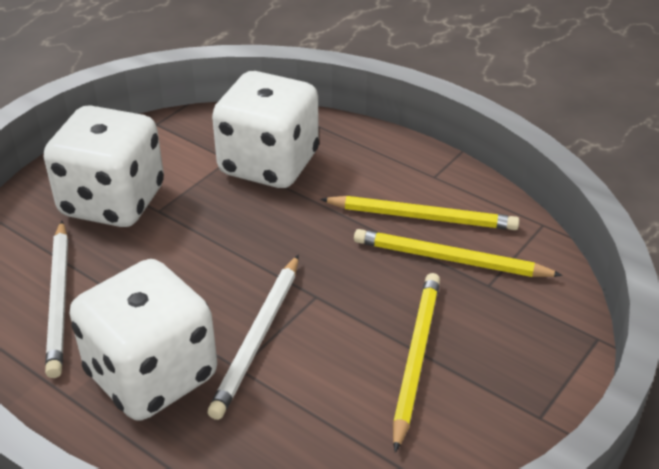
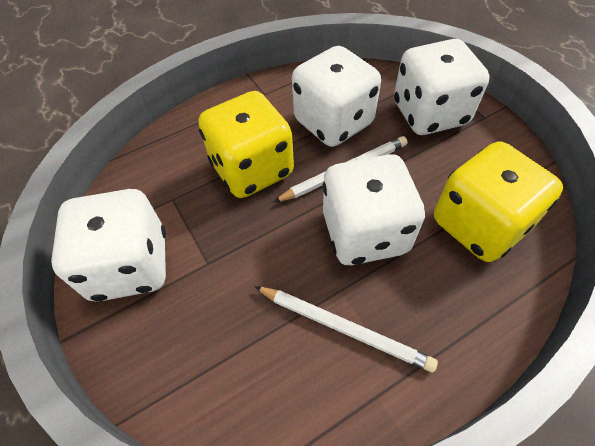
white dice: [44,105,164,227] [70,259,217,421] [212,71,319,188] = 3 -> [51,189,166,302] [292,46,381,147] [322,154,425,265] [394,39,490,135] = 4
yellow dice: none = 0 -> [198,91,294,198] [434,142,563,262] = 2
yellow pencil: [320,196,519,230] [354,229,563,277] [393,273,440,453] = 3 -> none = 0

